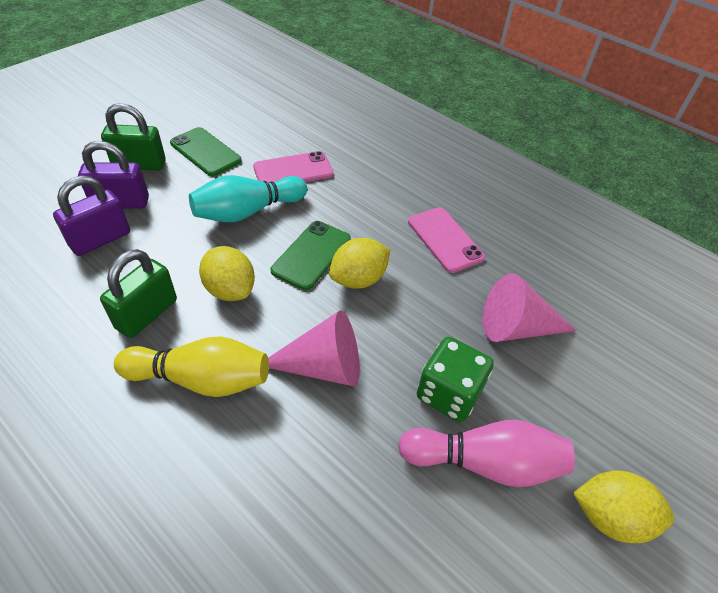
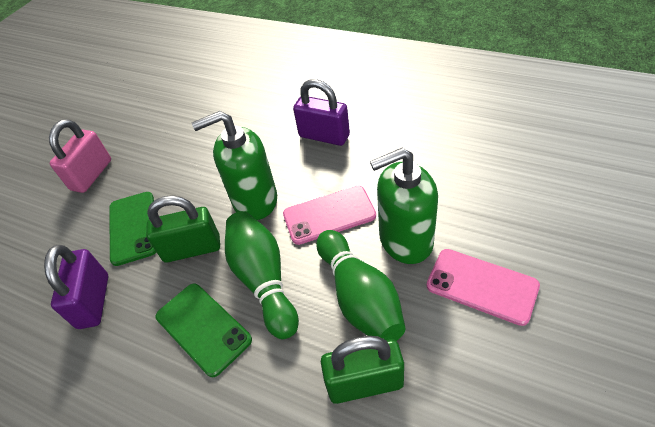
green bowling pin: none = 0 -> [225,211,299,339] [316,230,406,341] = 2
green dice: [417,337,494,422] = 1 -> none = 0
green soap dispenser: none = 0 -> [192,111,277,220] [370,148,438,264] = 2
pink bowling pin: [398,420,575,487] = 1 -> none = 0
pink cone: [268,310,360,386] [482,274,576,342] = 2 -> none = 0
pink padlock: none = 0 -> [49,119,111,193] = 1
turquoise bowling pin: [189,175,307,222] = 1 -> none = 0
yellow bowling pin: [114,336,269,397] = 1 -> none = 0
yellow lemon: [199,246,255,301] [329,238,390,289] [573,471,674,543] = 3 -> none = 0

